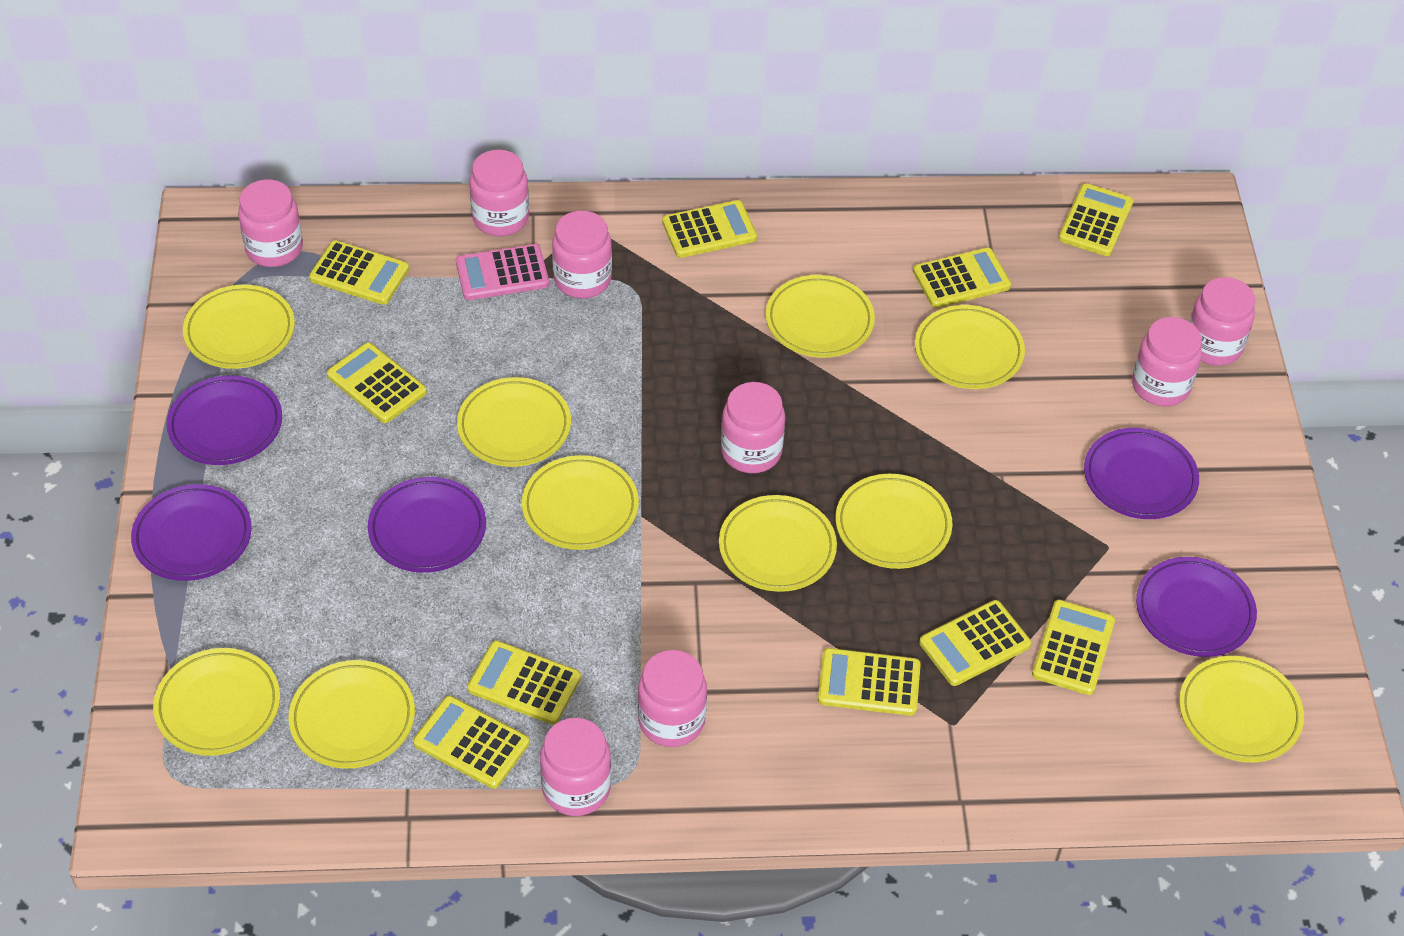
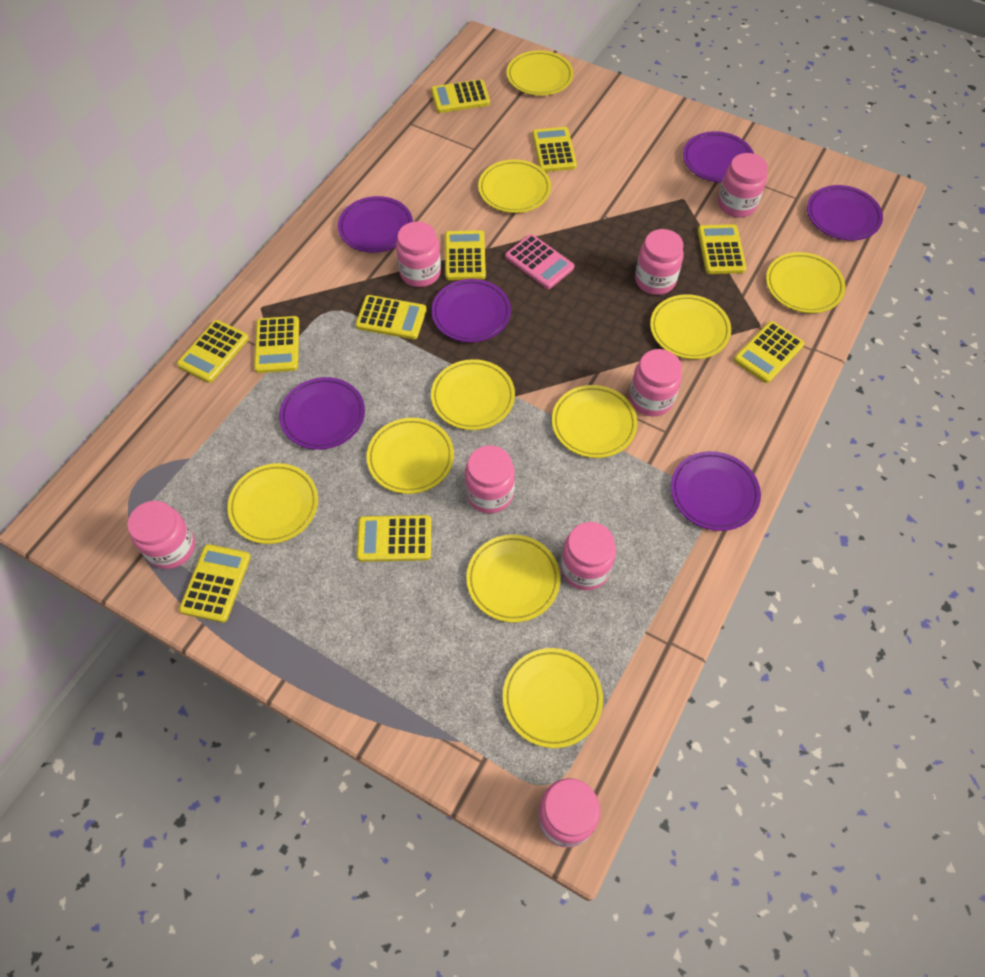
purple plate: [131,484,252,581] [167,375,282,465] [368,477,486,573] [1084,428,1199,519] [1136,557,1257,657] = 5 -> [279,377,365,450] [338,196,413,253] [431,279,511,342] [671,451,761,531] [683,131,754,183] [807,185,883,241] = 6

